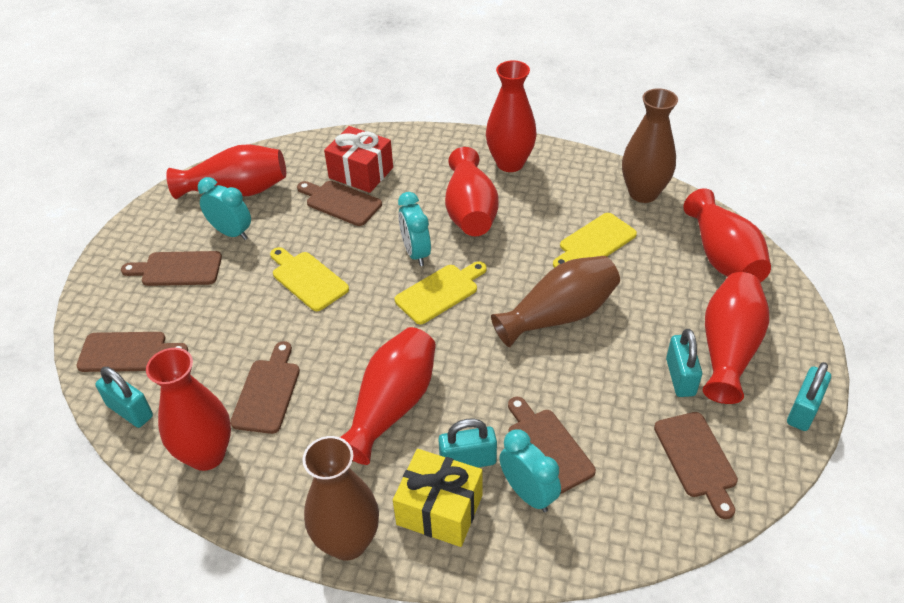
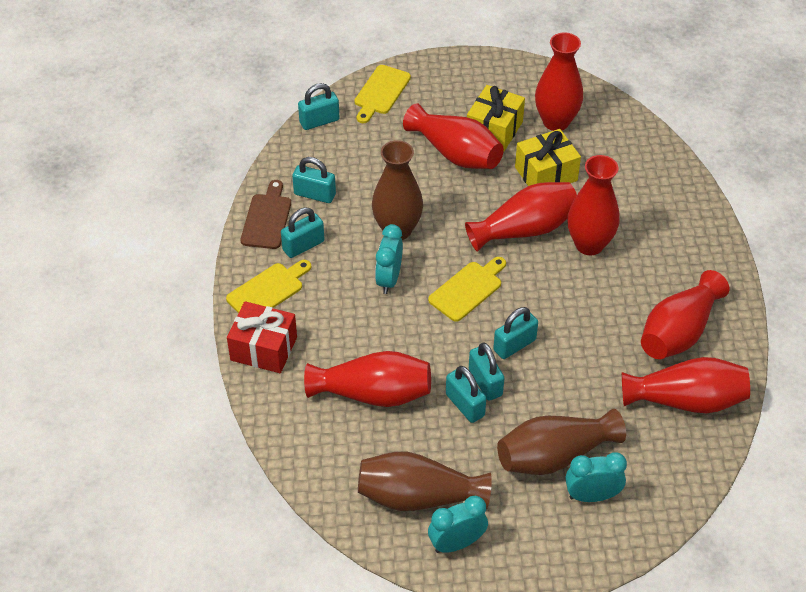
brown cutting board: [76,332,188,372] [121,251,222,286] [230,341,300,434] [297,181,382,226] [508,397,596,494] [654,412,738,519] = 6 -> [241,180,291,249] = 1
turquoise padlock: [95,367,153,428] [438,418,497,467] [666,329,702,397] [787,362,831,431] = 4 -> [281,208,325,258] [292,157,336,203] [298,83,340,130] [446,366,486,423] [469,342,504,400] [493,307,538,359] = 6
yellow gift: [393,449,483,547] = 1 -> [467,85,525,151] [515,129,581,186] = 2

